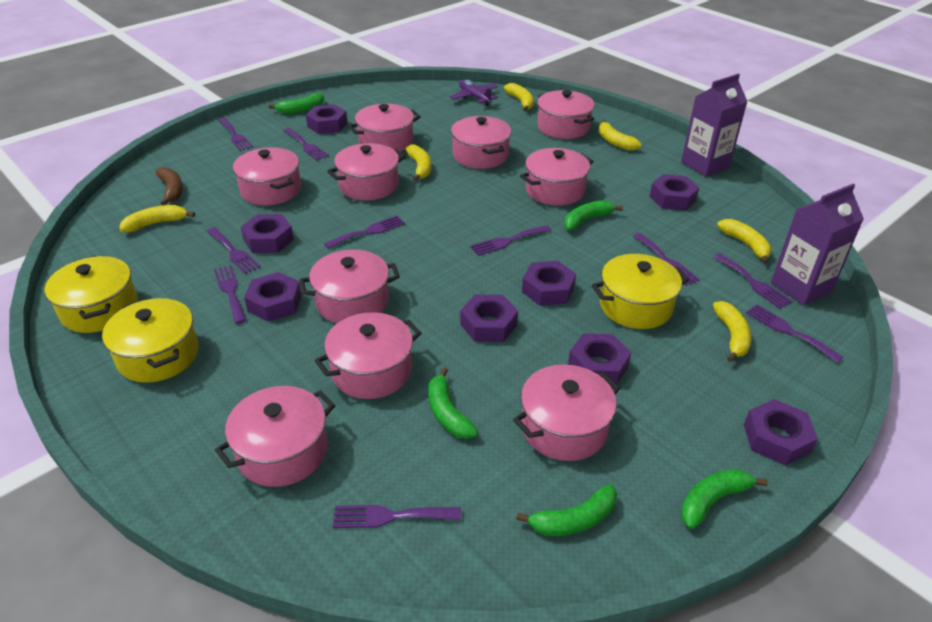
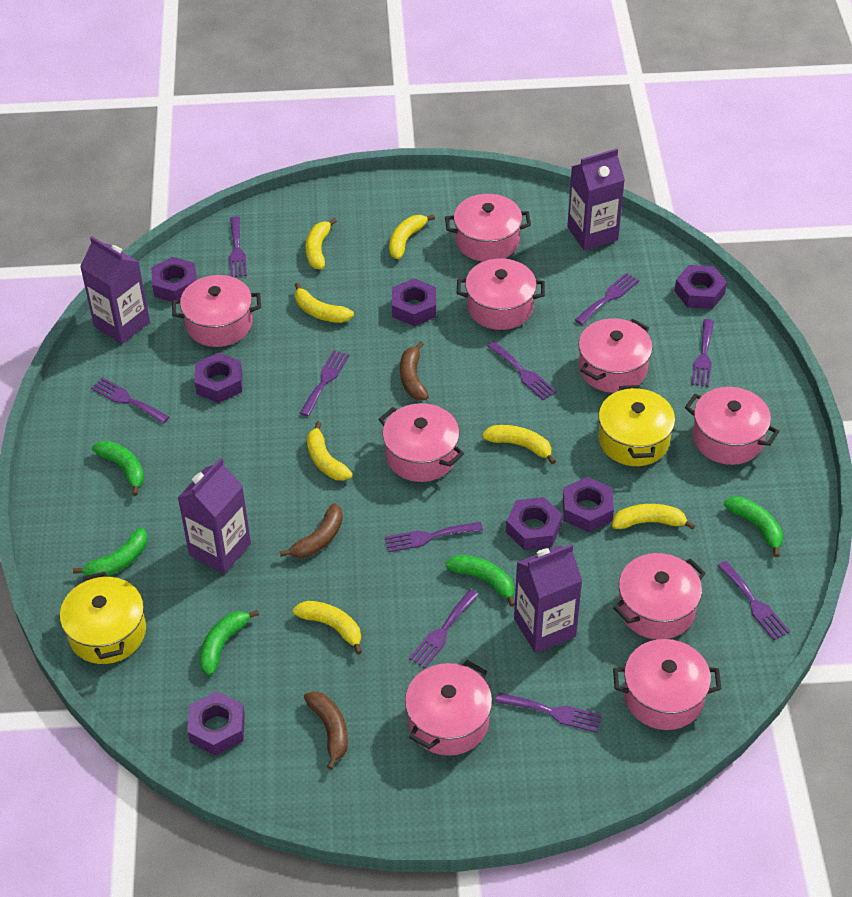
brown banana: [155,167,183,206] = 1 -> [280,503,343,558] [304,691,348,770] [400,341,429,400] = 3
pink pot: [215,386,335,487] [233,147,301,205] [300,250,400,323] [315,312,422,399] [327,143,406,200] [348,104,421,152] [451,116,511,169] [513,364,620,461] [520,148,594,206] [537,90,594,139] = 10 -> [172,275,261,347] [379,403,464,482] [405,660,492,756] [445,194,531,262] [457,258,545,330] [578,318,653,393] [613,553,706,639] [613,639,721,730] [685,387,779,465] = 9
purple carton: [681,74,748,177] [771,184,864,306] = 2 -> [80,236,150,344] [178,458,251,574] [514,544,582,653] [567,149,625,251] = 4
purple nut: [241,214,294,253] [244,272,302,322] [306,104,347,134] [460,295,518,342] [522,261,576,306] [568,333,631,384] [650,174,699,211] [744,399,818,466] = 8 -> [151,257,197,302] [187,691,245,755] [194,353,242,403] [392,278,436,326] [506,497,562,550] [563,477,614,532] [675,265,727,309] = 7
purple plane: [450,80,498,106] = 1 -> none = 0
yellow banana: [120,205,195,232] [406,145,431,181] [504,83,534,111] [599,120,642,151] [713,301,752,362] [717,219,772,264] = 6 -> [293,601,362,655] [295,283,354,323] [305,218,337,269] [307,421,353,481] [389,214,435,259] [482,425,556,464] [612,504,695,530] = 7
yellow pot: [45,256,138,333] [102,298,199,383] [592,254,689,329] = 3 -> [60,572,146,664] [598,385,675,466] = 2

